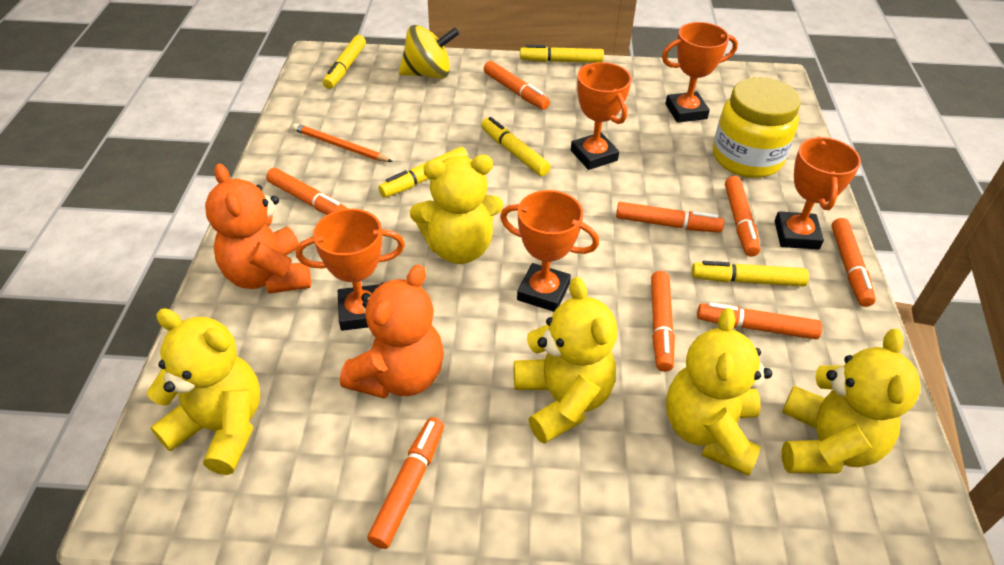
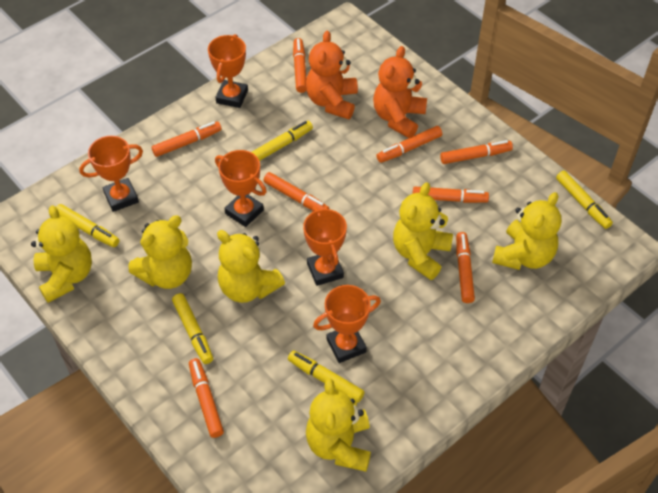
orange pencil: [292,123,393,162] = 1 -> none = 0
yellow jar: [713,77,801,178] = 1 -> none = 0
yellow spinning top: [399,25,459,79] = 1 -> none = 0
yellow teddy bear: [147,308,261,475] [410,155,503,264] [514,277,617,444] [666,308,772,476] [782,329,920,474] = 5 -> [31,205,92,303] [128,215,192,289] [217,230,285,303] [306,378,371,472] [393,182,453,280] [492,192,561,270] = 6

